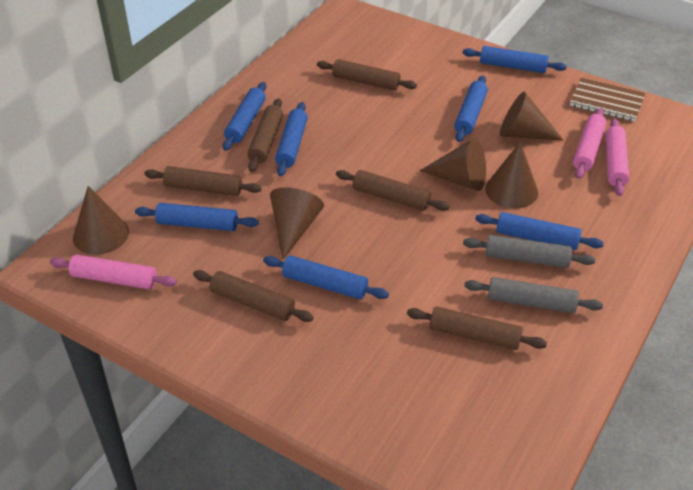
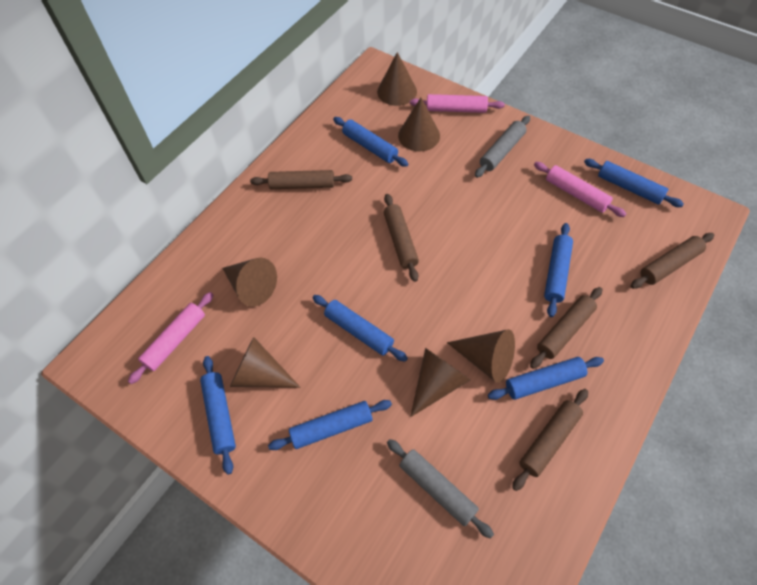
brown cone: [73,186,129,255] [270,187,324,260] [420,138,486,191] [485,142,538,209] [500,92,564,141] = 5 -> [222,258,277,307] [230,337,300,388] [377,52,417,106] [398,98,440,151] [410,348,470,417] [447,329,515,383] = 6
brown notebook: [570,77,645,121] = 1 -> none = 0
brown rolling pin: [144,166,262,196] [193,270,314,322] [247,99,283,172] [317,59,417,91] [336,170,449,211] [407,306,547,350] = 6 -> [250,170,352,189] [384,194,419,282] [512,389,588,491] [530,287,602,369] [631,233,714,289] = 5

